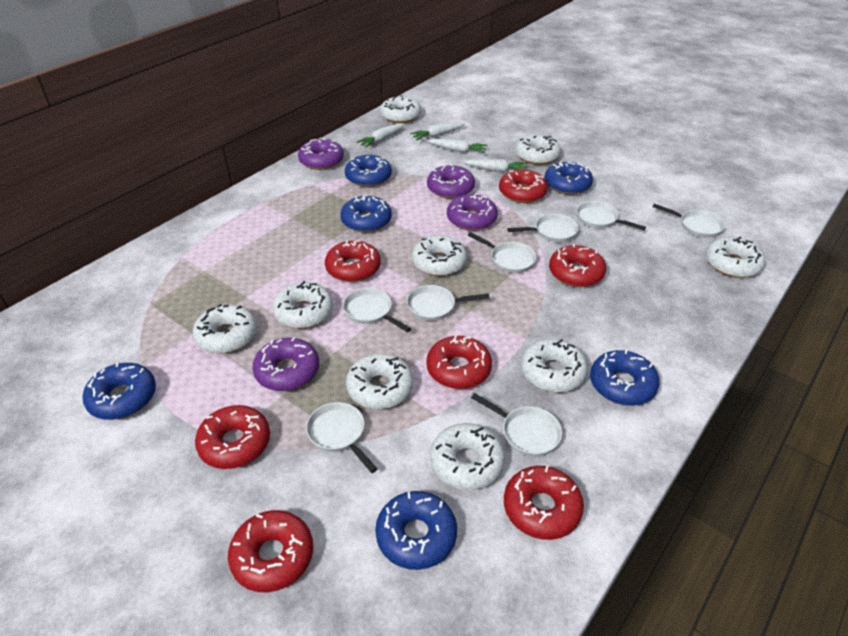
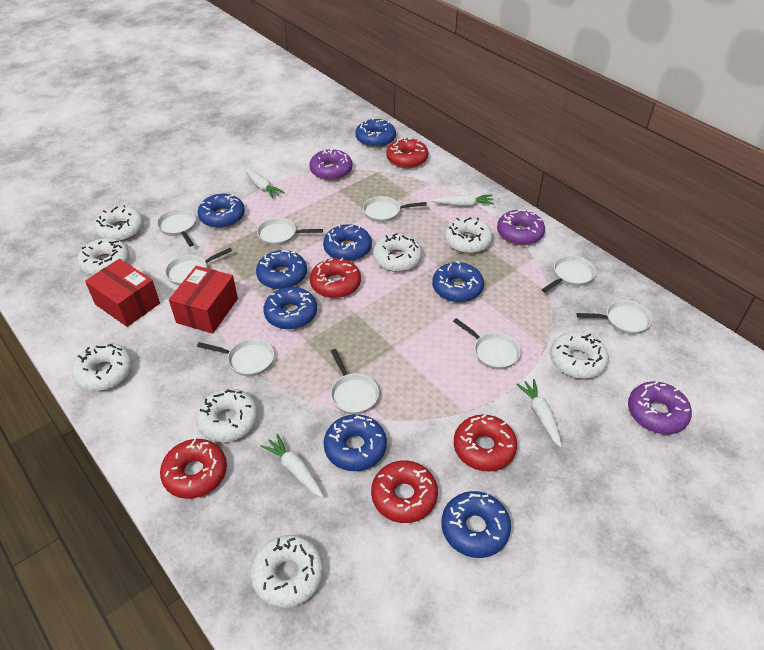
blue donut: [83,362,156,420] [340,195,392,232] [345,155,392,187] [375,491,457,570] [545,161,593,195] [590,349,660,406] = 6 -> [198,194,245,228] [256,250,307,289] [263,287,317,329] [323,224,372,261] [324,414,387,471] [355,118,396,148] [432,261,484,302] [442,491,511,558] = 8
purple donut: [252,337,319,391] [298,138,344,170] [427,164,475,199] [447,193,498,231] = 4 -> [309,149,352,180] [497,209,545,245] [628,381,692,434] = 3
red box: none = 0 -> [85,259,160,327] [169,266,238,334] = 2
red donut: [195,405,270,469] [228,510,313,592] [325,240,381,282] [426,335,492,389] [499,169,548,203] [504,466,584,540] [549,244,606,287] = 7 -> [160,439,227,499] [310,258,361,298] [371,460,438,523] [386,137,428,168] [454,415,517,472] = 5
white donut: [193,304,257,353] [272,281,333,328] [346,353,413,409] [380,95,421,123] [412,235,467,276] [430,423,505,490] [515,134,561,165] [521,339,588,393] [706,237,765,278] = 9 -> [72,343,132,391] [77,238,130,276] [94,205,144,241] [196,389,258,442] [251,535,324,608] [373,233,422,272] [444,217,493,254] [550,332,609,379] = 8
white pan: [306,402,377,473] [343,288,411,332] [407,285,489,321] [468,232,536,273] [471,393,562,456] [507,214,579,242] [576,201,646,230] [652,204,725,238] = 8 -> [157,209,196,247] [165,248,232,286] [197,339,274,376] [257,218,323,246] [330,349,379,414] [363,196,427,222] [453,318,521,370] [542,255,596,292] [577,300,652,335] = 9

